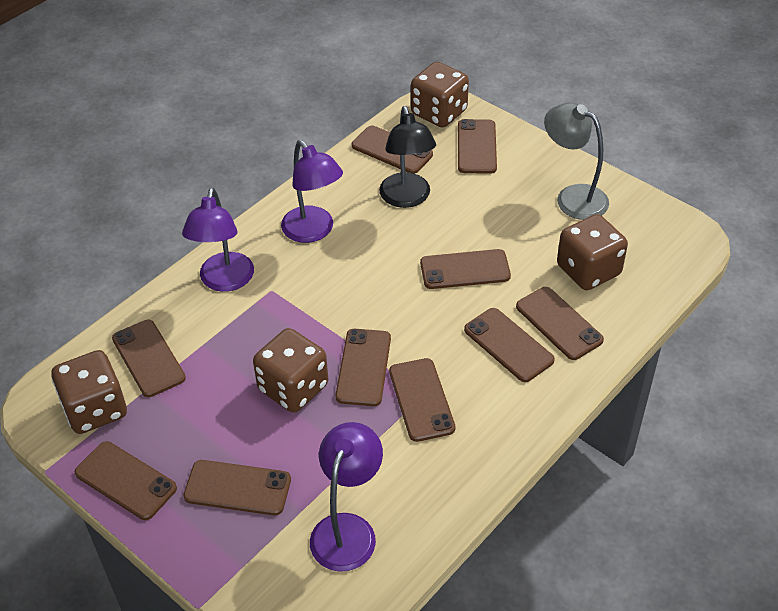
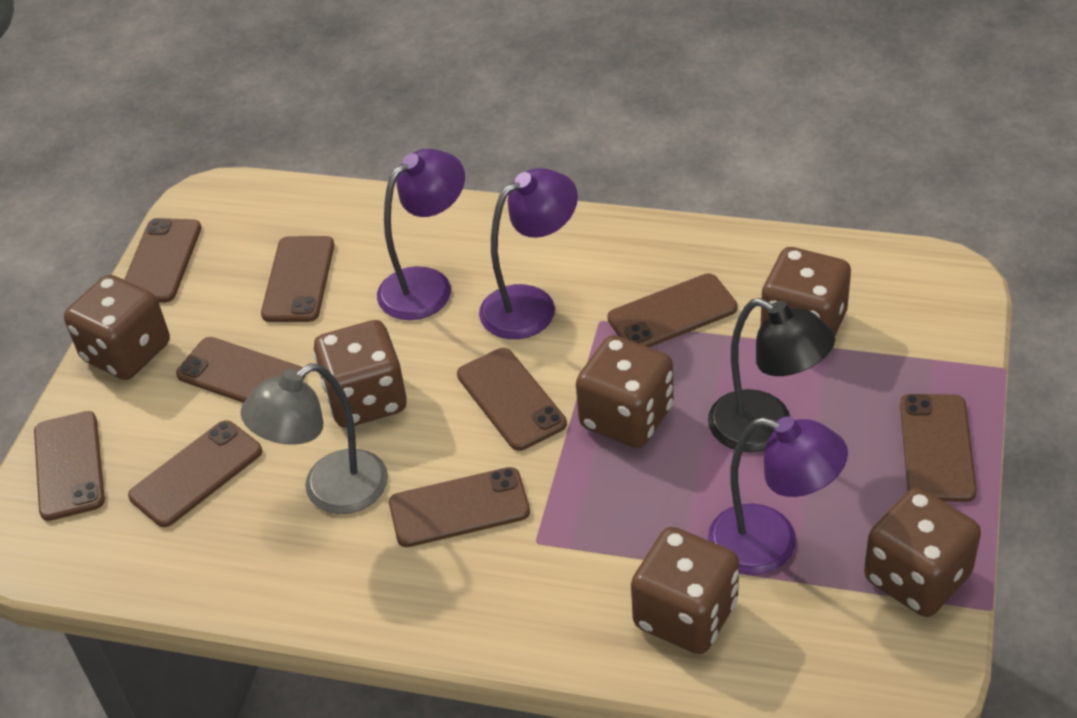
brown dice: [51,350,127,434] [253,328,328,413] [411,62,469,128] [557,214,628,290] = 4 -> [64,275,170,380] [314,320,407,428] [576,335,674,448] [631,527,739,654] [760,247,851,336] [864,488,981,617] = 6
brown phone: [75,441,177,520] [112,320,186,397] [183,460,291,515] [335,329,391,406] [352,126,433,174] [389,358,456,442] [420,249,511,289] [458,119,497,174] [464,308,555,382] [516,287,604,360] = 10 -> [34,411,105,521] [124,218,201,303] [128,420,262,527] [176,337,305,403] [261,236,334,322] [389,467,530,547] [457,348,567,451] [607,273,737,347] [900,394,977,502] = 9

